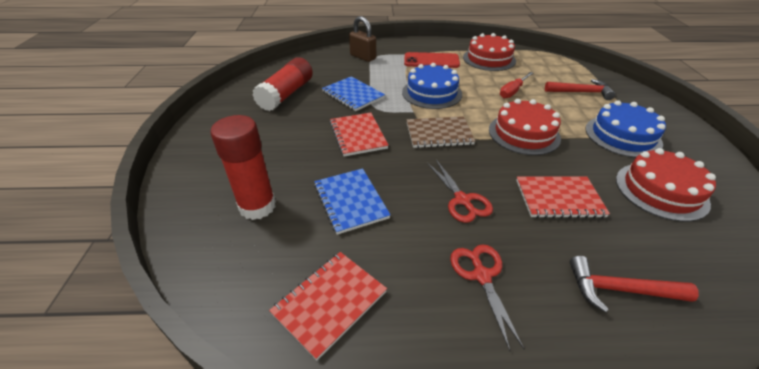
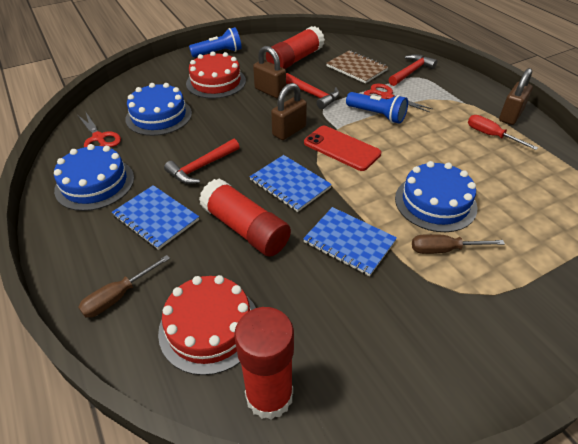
blue cake: [402,63,462,109] [585,100,666,158] = 2 -> [54,144,134,211] [126,83,192,136] [395,161,477,232] = 3
blue flashlight: none = 0 -> [189,27,242,57] [346,92,408,124] = 2
blue notebook: [314,168,390,235] [322,76,385,111] = 2 -> [112,185,199,250] [250,155,332,212] [303,207,397,276] = 3
brown padlock: [349,16,376,62] = 1 -> [253,46,286,98] [271,83,307,140] [499,68,533,125] = 3
brown screwdriver: none = 0 -> [78,255,170,318] [412,234,505,254] = 2
red cake: [463,33,516,71] [489,99,561,155] [616,148,716,222] = 3 -> [158,275,256,375] [186,51,246,99] = 2
red glue stick: [211,115,276,220] [252,57,313,111] = 2 -> [199,178,291,257] [234,307,294,420] [266,26,325,69] = 3
red hammer: [545,79,615,100] [570,256,699,313] = 2 -> [164,139,240,184] [286,73,339,109] [389,54,437,86] = 3
red notebook: [269,252,387,360] [330,113,389,156] [516,177,610,218] = 3 -> none = 0

